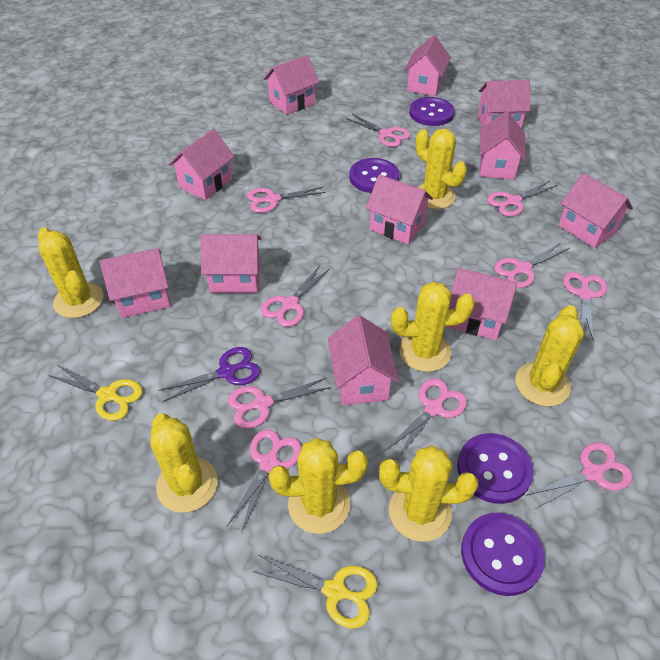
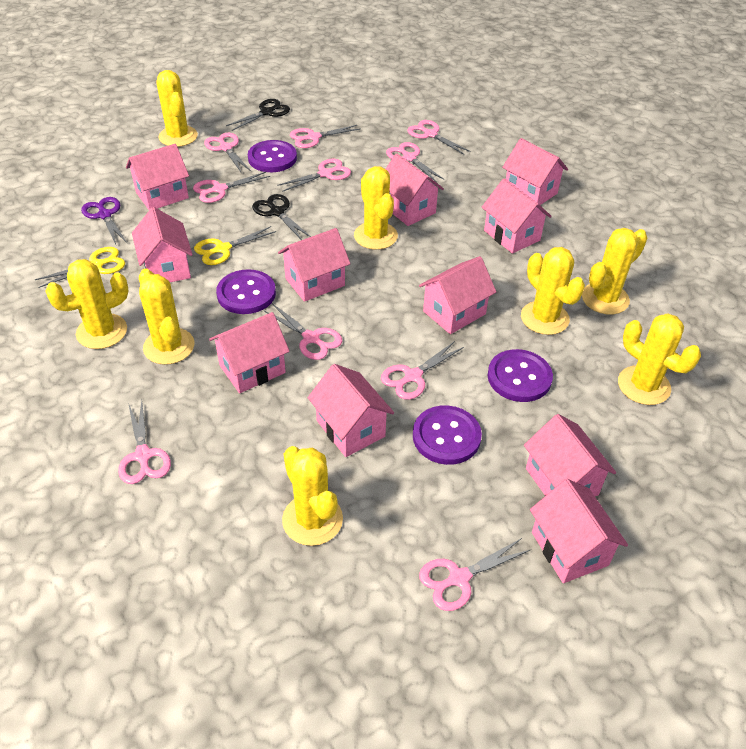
black scissors: none = 0 -> [226,99,290,131] [252,194,311,240] = 2
yellow cactus: [38,227,103,318] [150,413,218,513] [269,438,368,534] [379,446,478,542] [391,282,475,372] [415,129,467,209] [515,305,584,406] = 7 -> [45,259,129,349] [139,269,195,365] [157,70,198,147] [282,446,343,546] [354,166,398,250] [521,247,585,335] [582,228,647,315] [618,313,701,405] = 8

